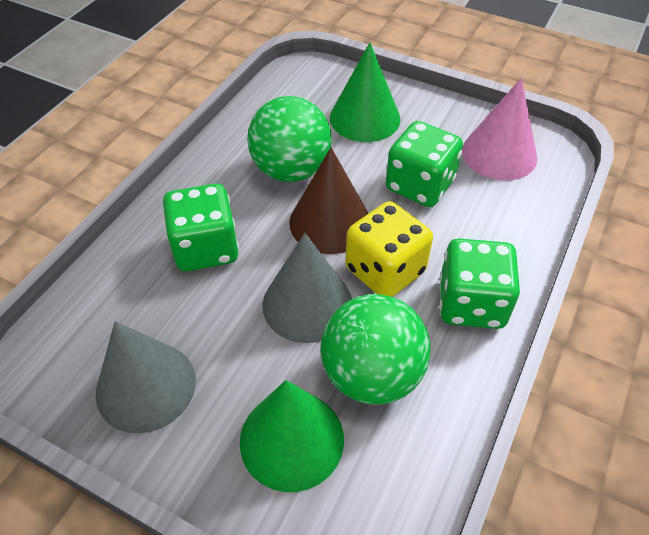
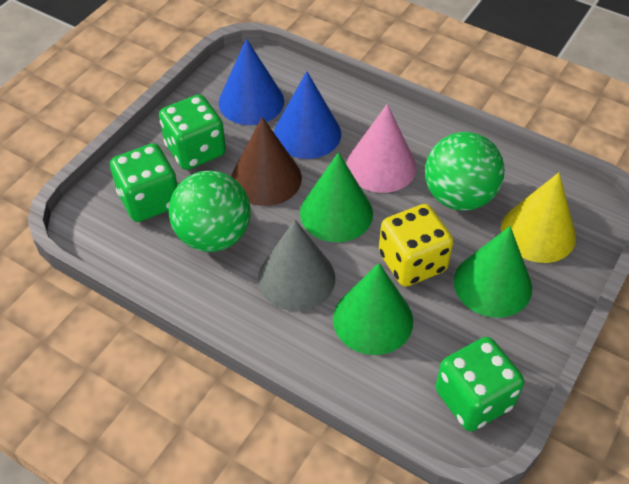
blue cone: none = 0 -> [219,39,284,125] [274,71,341,159] = 2
green cone: [240,380,344,492] [330,43,401,142] = 2 -> [300,152,373,242] [333,263,413,355] [454,226,532,318] = 3
grey cone: [96,321,196,434] [262,233,352,343] = 2 -> [258,220,335,311] = 1
yellow cone: none = 0 -> [501,172,576,263] = 1

